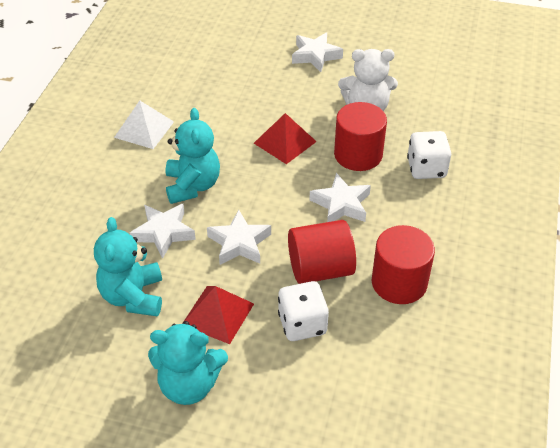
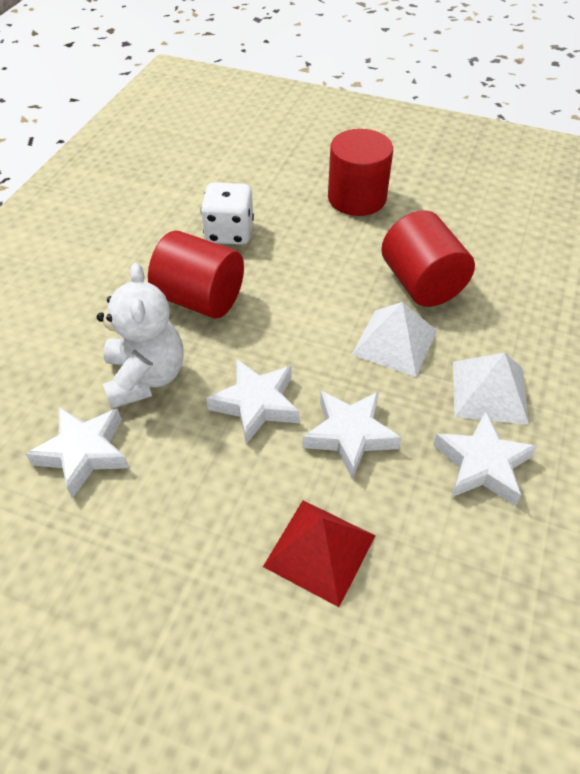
red pyramid: [182,286,254,344] [254,113,317,164] = 2 -> [263,500,375,607] = 1
turquoise teddy bear: [94,217,162,316] [148,321,228,405] [166,108,220,204] = 3 -> none = 0
white dice: [278,281,329,341] [407,131,451,179] = 2 -> [201,182,254,245] = 1
white pyramid: [114,100,174,149] = 1 -> [352,302,437,377] [453,353,529,425] = 2

